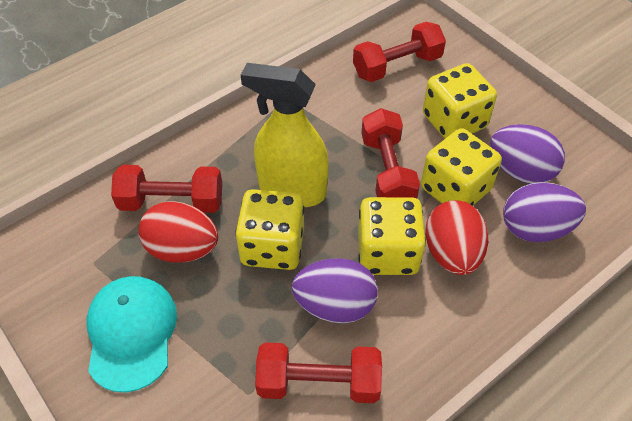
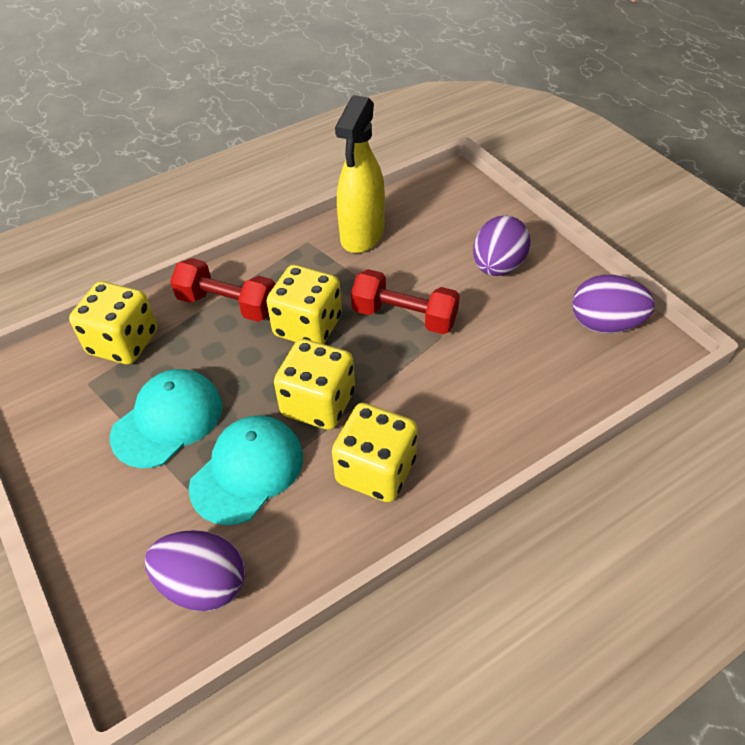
red dumbbell: [111,165,222,213] [255,342,382,403] [353,22,446,82] [361,108,420,198] = 4 -> [170,258,275,322] [351,269,460,334] = 2
red egg: [139,201,218,262] [425,200,488,275] = 2 -> none = 0
turquoise cap: [86,276,177,393] = 1 -> [110,369,223,468] [189,415,303,525] = 2

